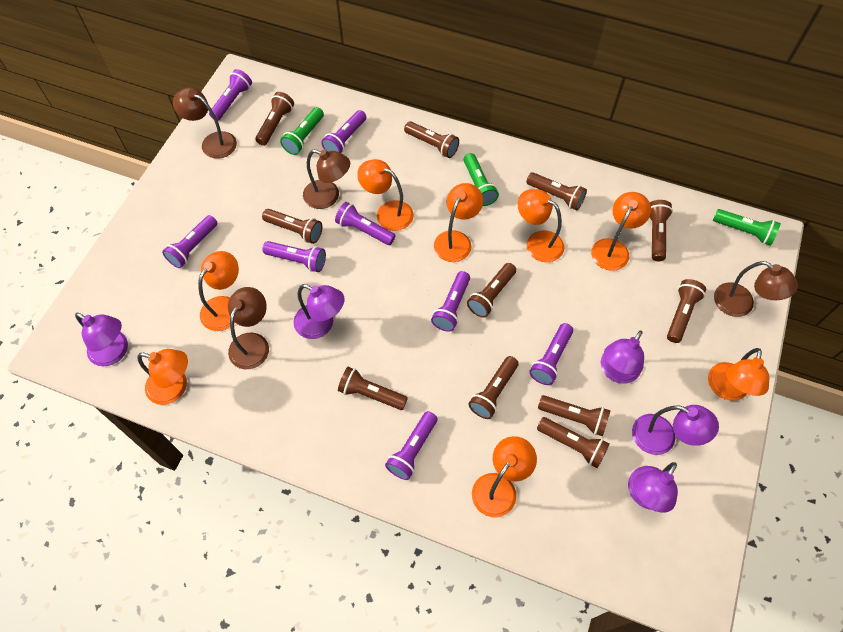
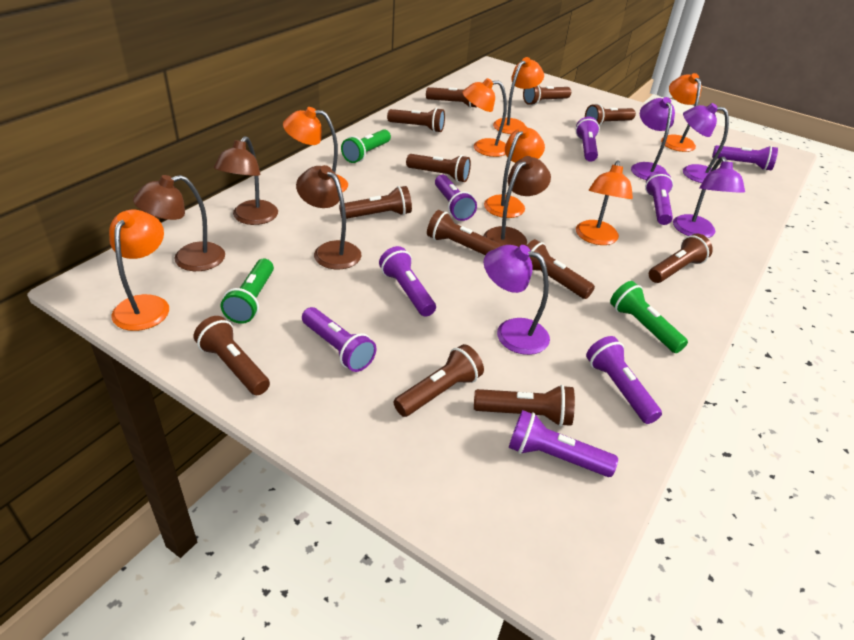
brown flashlight: [255,92,294,146] [262,209,322,244] [338,367,408,410] [404,121,459,158] [467,263,516,318] [468,356,519,419] [526,172,587,210] [537,417,610,468] [538,395,611,436] [649,200,673,261] [667,279,706,343] = 11 -> [194,316,270,395] [339,186,412,219] [387,108,445,132] [393,344,484,417] [406,154,471,182] [426,87,477,108] [427,210,501,255] [474,385,575,427] [523,85,571,105] [526,239,595,299] [585,104,636,126] [649,234,713,283] = 12
orange lamp: [137,349,188,405] [198,251,239,331] [357,159,414,231] [434,183,483,262] [472,436,537,517] [518,189,564,262] [591,192,651,271] [708,348,769,401] = 8 -> [109,210,169,331] [283,107,348,192] [463,78,507,157] [484,126,545,218] [493,57,544,134] [576,161,633,245] [661,73,702,152] = 7
purple lamp: [75,313,128,366] [294,284,345,339] [601,331,644,384] [628,462,678,513] [632,405,719,455] = 5 -> [484,245,550,355] [631,97,675,180] [673,157,745,238] [683,103,729,183] = 4

